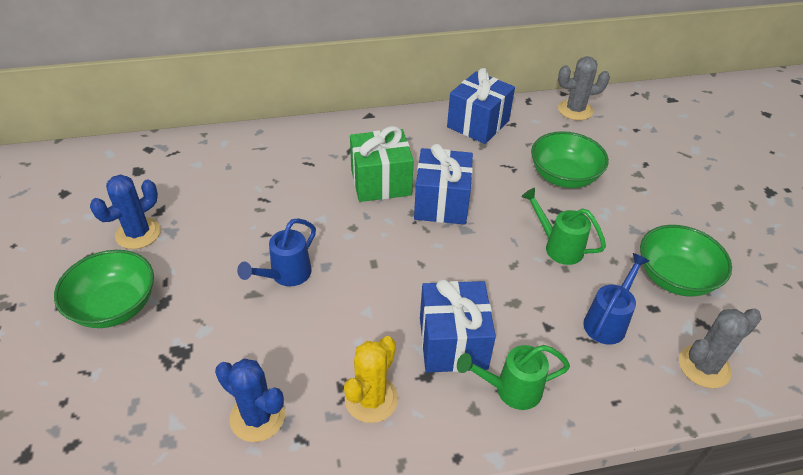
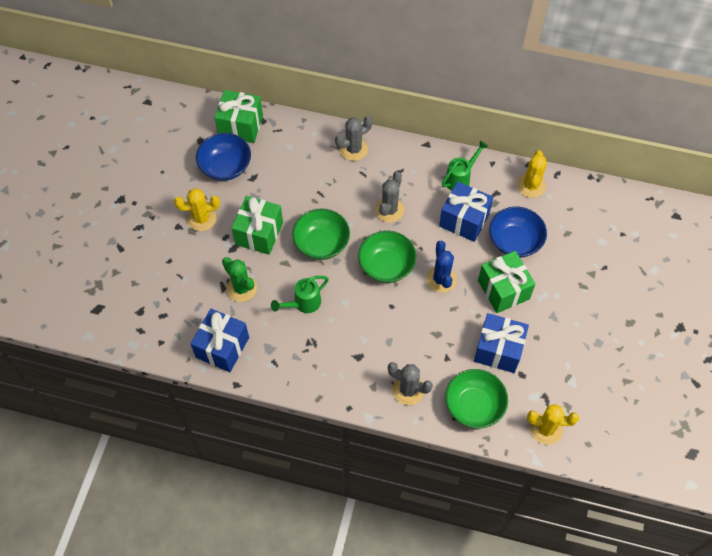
blue bowl: none = 0 -> [196,133,251,181] [489,206,547,258] = 2
blue cactus: [90,175,161,249] [215,359,285,442] = 2 -> [426,241,457,293] = 1
blue watering can: [237,218,316,286] [583,253,649,345] = 2 -> none = 0
green cactus: none = 0 -> [222,257,257,302] = 1
green gift: [350,126,414,202] = 1 -> [215,90,263,143] [232,196,283,255] [478,251,535,313] = 3
grey cactus: [558,56,610,120] [679,309,762,388] = 2 -> [335,116,372,161] [375,172,404,222] [388,362,433,405] = 3
yellow cactus: [344,336,398,423] = 1 -> [174,188,220,231] [517,150,547,198] [527,404,579,445] = 3

